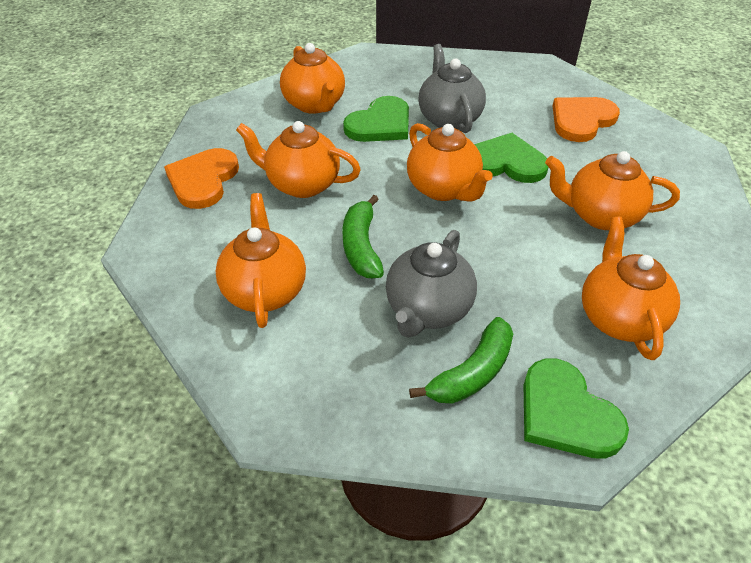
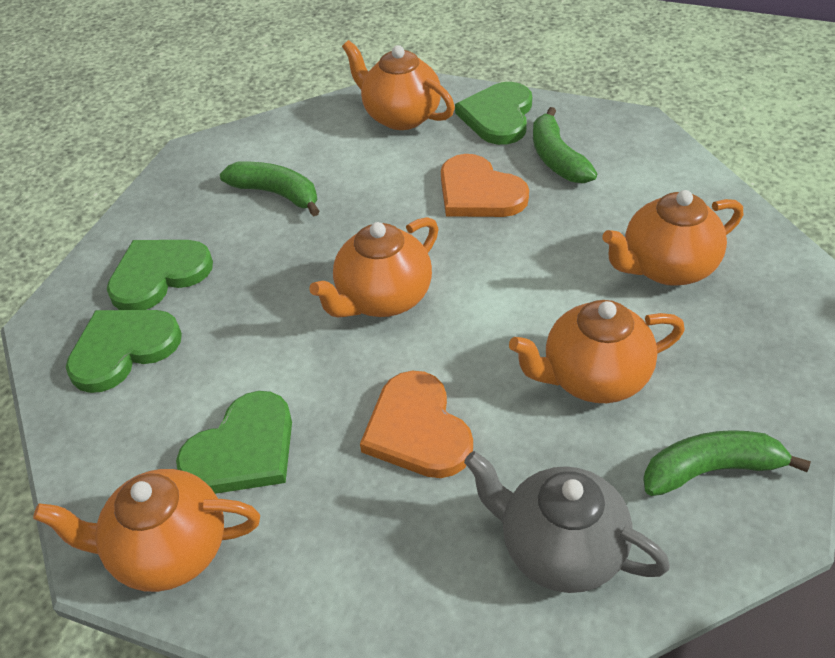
green banana: [342,195,384,278] [409,317,513,404] = 2 -> [220,161,320,216] [533,107,597,183] [643,430,811,496] = 3
green heart: [343,96,409,142] [474,133,549,183] [524,358,629,459] = 3 -> [66,310,182,393] [107,240,213,310] [176,391,292,494] [455,82,532,145] = 4
grey teapot: [386,230,477,338] [418,44,486,133] = 2 -> [464,451,670,593] = 1
orange teapot: [216,193,306,328] [236,121,361,198] [280,43,345,114] [407,123,493,202] [545,151,680,230] [582,217,680,360] = 6 -> [33,469,260,592] [309,217,439,318] [342,40,455,130] [509,300,685,403] [602,190,743,286] = 5

